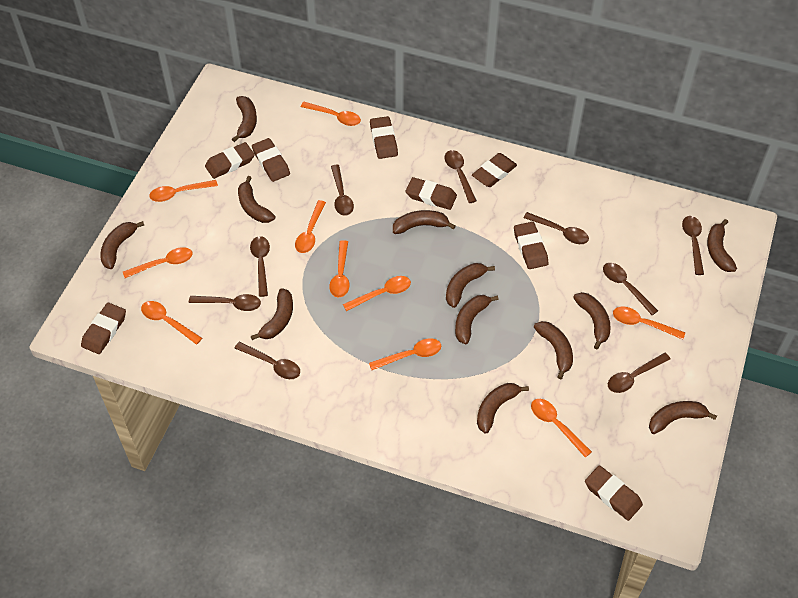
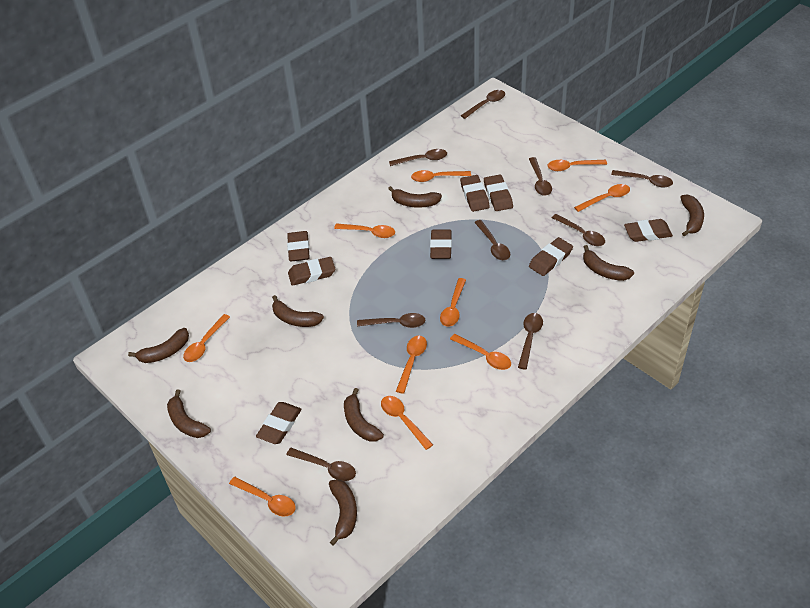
brown banana: [100,221,144,269] [232,96,257,142] [238,176,275,223] [251,288,293,340] [393,210,456,234] [446,263,495,308] [455,295,499,344] [477,383,529,434] [534,321,573,379] [573,292,611,349] [649,401,717,434] [707,219,737,272] = 12 -> [128,328,189,363] [167,389,211,438] [272,295,324,327] [329,479,357,546] [344,388,384,441] [388,186,442,208] [583,245,634,281] [680,194,704,236] = 8

